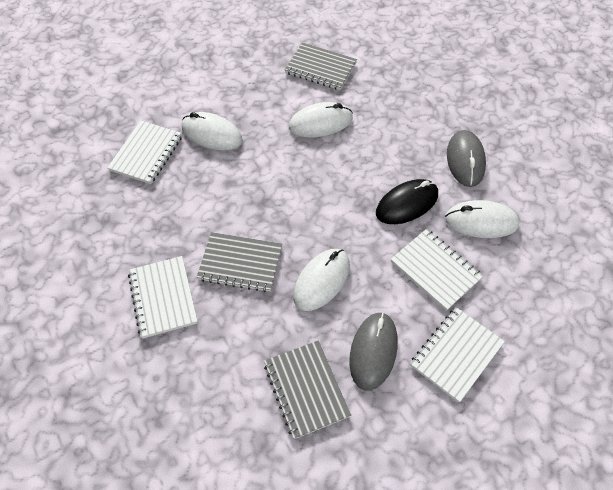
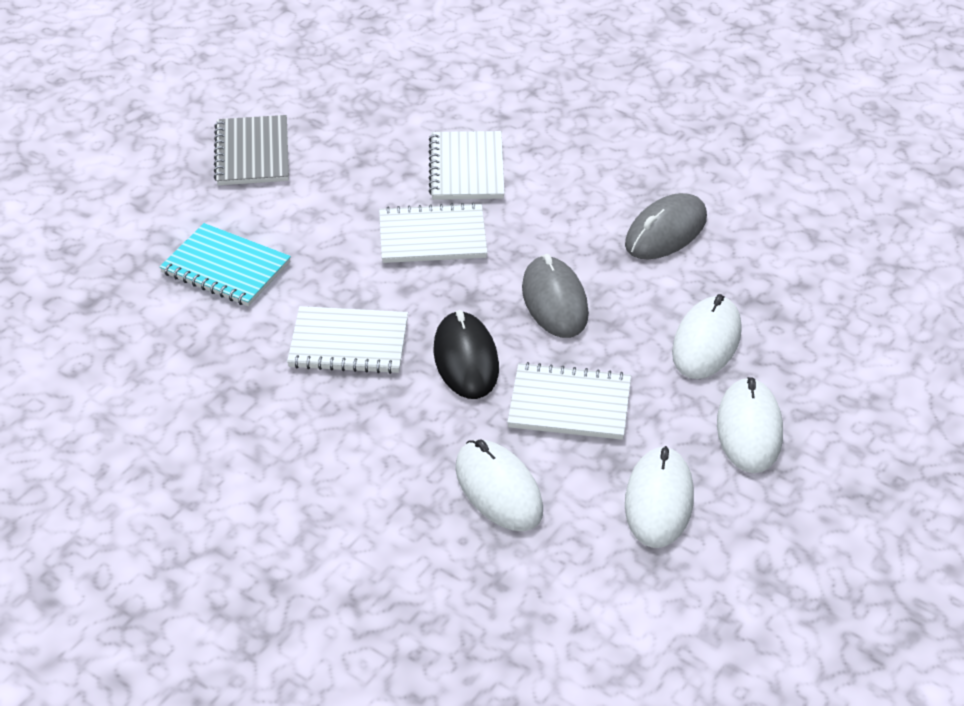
grey notebook: [197,232,282,292] [264,340,351,439] [285,42,357,90] = 3 -> [214,115,289,185] = 1
turquoise notebook: none = 0 -> [160,223,291,307] = 1

